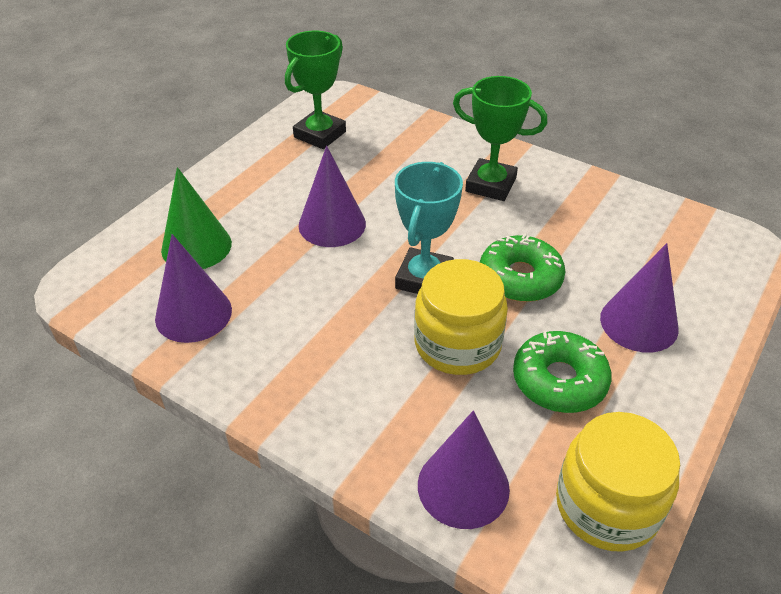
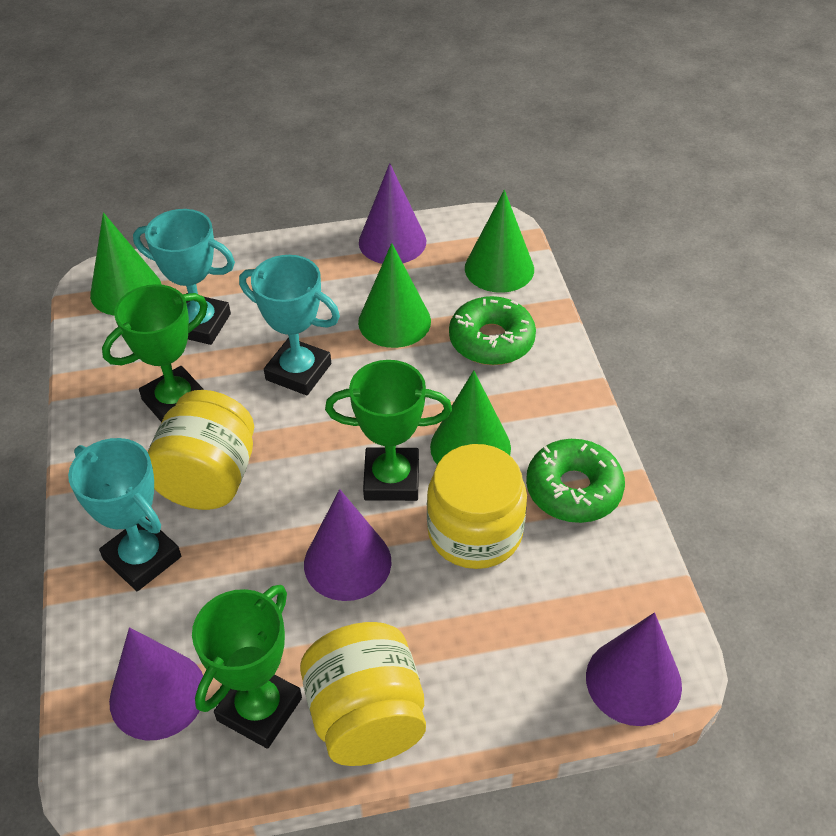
green cone: [161,167,232,269] = 1 -> [90,213,162,315] [358,243,431,348] [430,370,511,464] [465,190,534,293] = 4
green trophy: [285,31,346,149] [453,76,547,201] = 2 -> [102,284,208,422] [192,585,302,749] [325,360,452,501] = 3
turquoise trophy: [395,162,463,294] = 1 -> [68,438,181,591] [133,209,235,345] [239,255,340,395] = 3
yellow jar: [414,259,508,375] [556,412,680,552] = 2 -> [148,390,254,510] [300,622,426,766] [427,444,527,569] = 3

